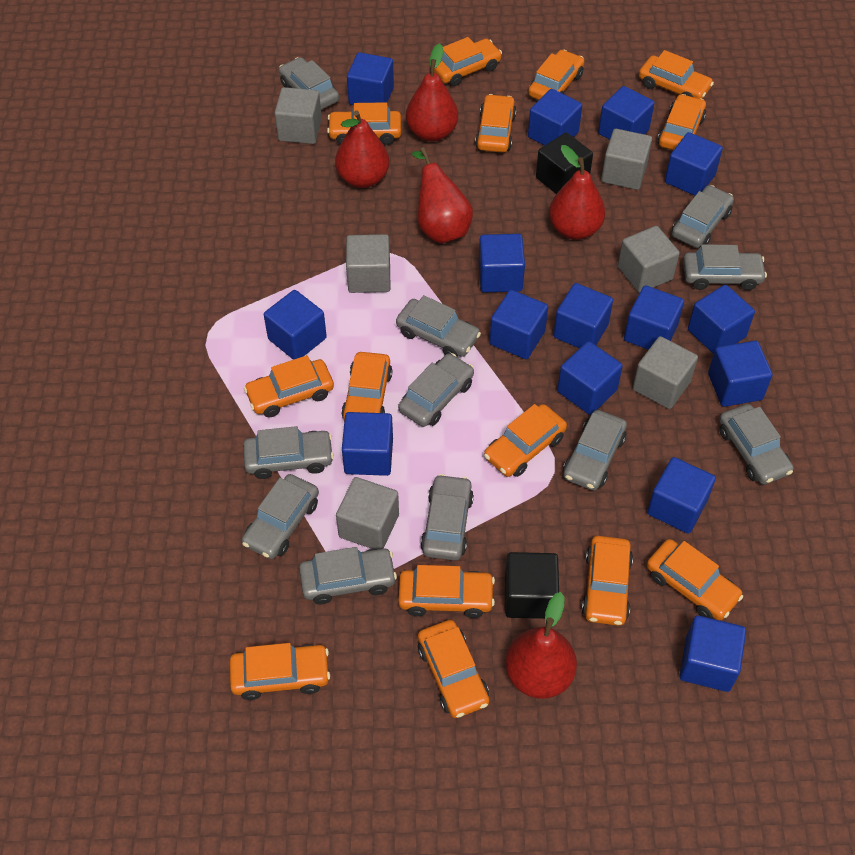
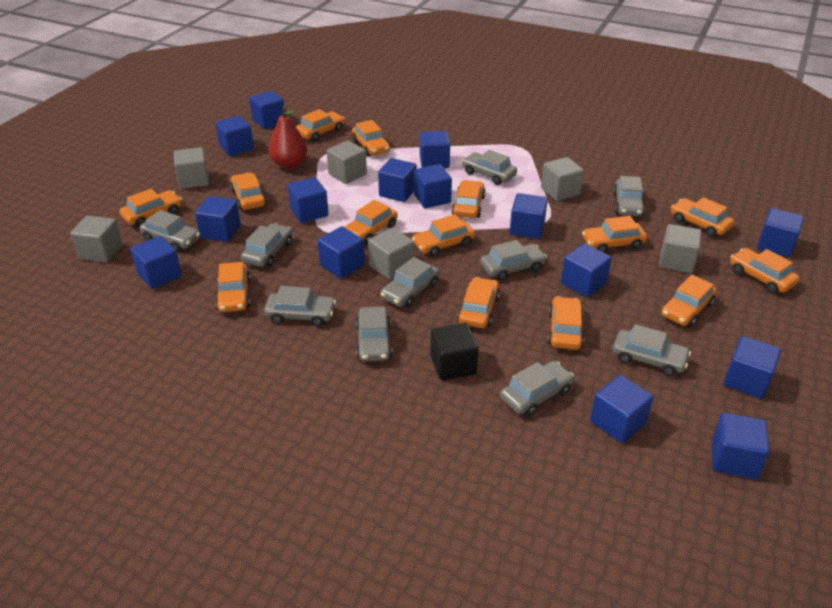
black cube: [505,552,559,619] [536,133,593,194] = 2 -> [431,323,479,381] = 1
grey car: [242,474,319,559] [243,426,334,479] [279,57,339,110] [299,547,397,604] [396,295,481,357] [398,353,474,427] [420,474,474,561] [563,410,627,490] [672,185,734,248] [683,244,767,291] [719,404,793,485] = 11 -> [140,210,200,252] [241,223,292,267] [264,286,336,327] [356,307,392,361] [381,257,439,308] [462,150,517,185] [480,240,547,281] [500,361,574,416] [613,176,645,216] [613,324,691,376] = 10
red pear: [335,110,389,188] [406,43,458,142] [412,147,473,243] [505,592,577,699] [549,145,605,240] = 5 -> [268,106,307,169] = 1

